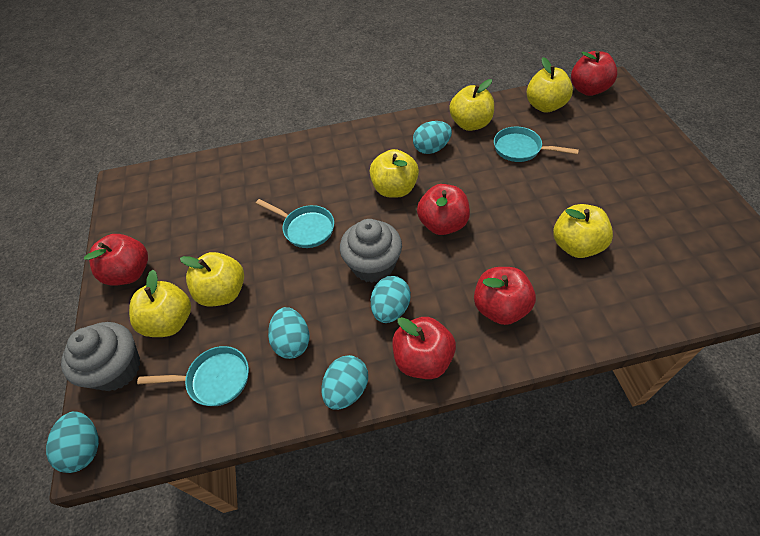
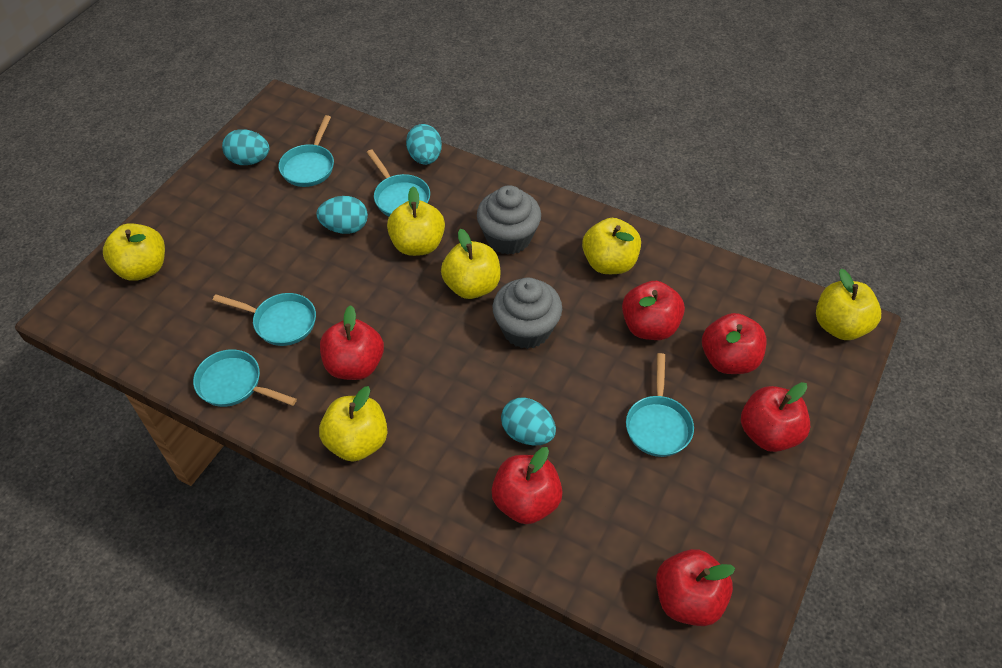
red apple: [84,234,148,286] [392,317,456,379] [417,184,470,235] [474,267,536,325] [571,51,618,96] = 5 -> [320,305,384,380] [491,447,563,524] [622,281,685,340] [656,549,735,626] [702,313,767,374] [741,382,810,452] = 6
turquoise egg: [46,411,99,473] [268,307,310,359] [322,355,368,410] [371,276,411,323] [413,121,452,154] = 5 -> [222,129,270,165] [316,196,368,234] [406,124,442,165] [501,398,556,446] = 4
turquoise pan: [137,346,249,406] [256,199,334,248] [494,127,579,162] = 3 -> [193,349,297,407] [212,293,316,346] [278,115,334,187] [366,149,430,216] [626,353,694,457] = 5

